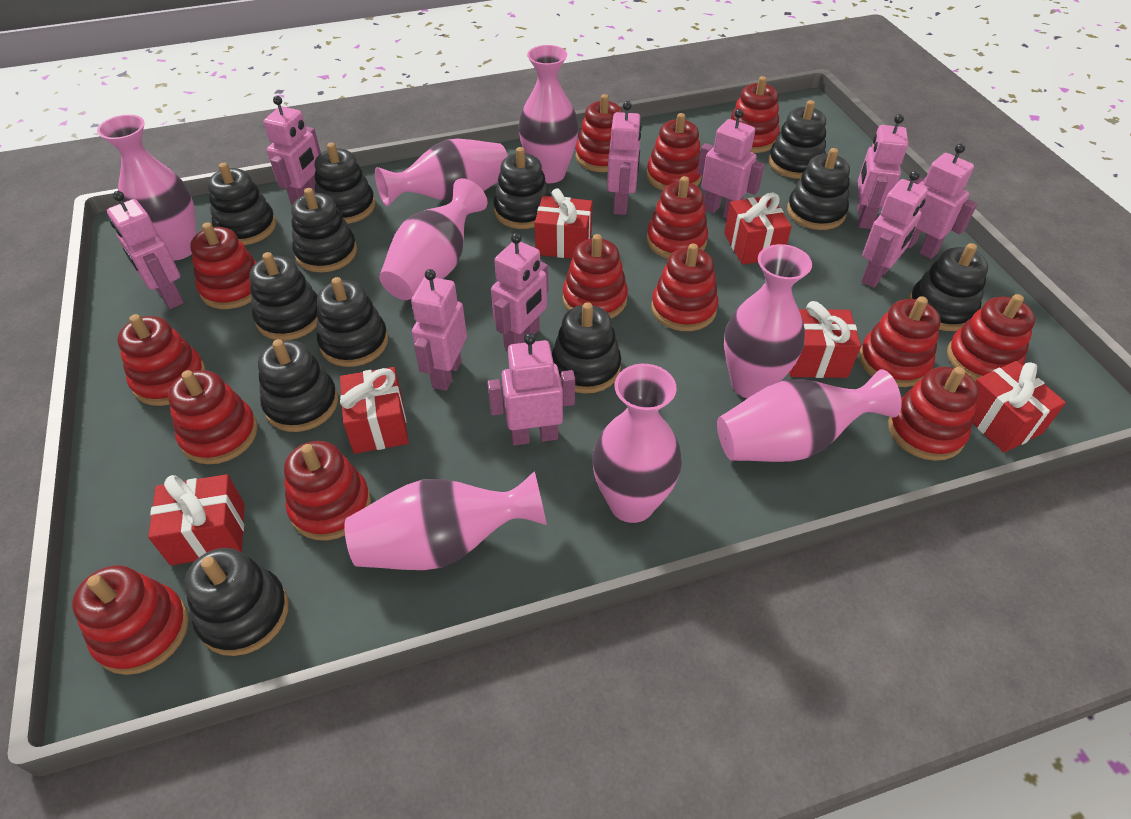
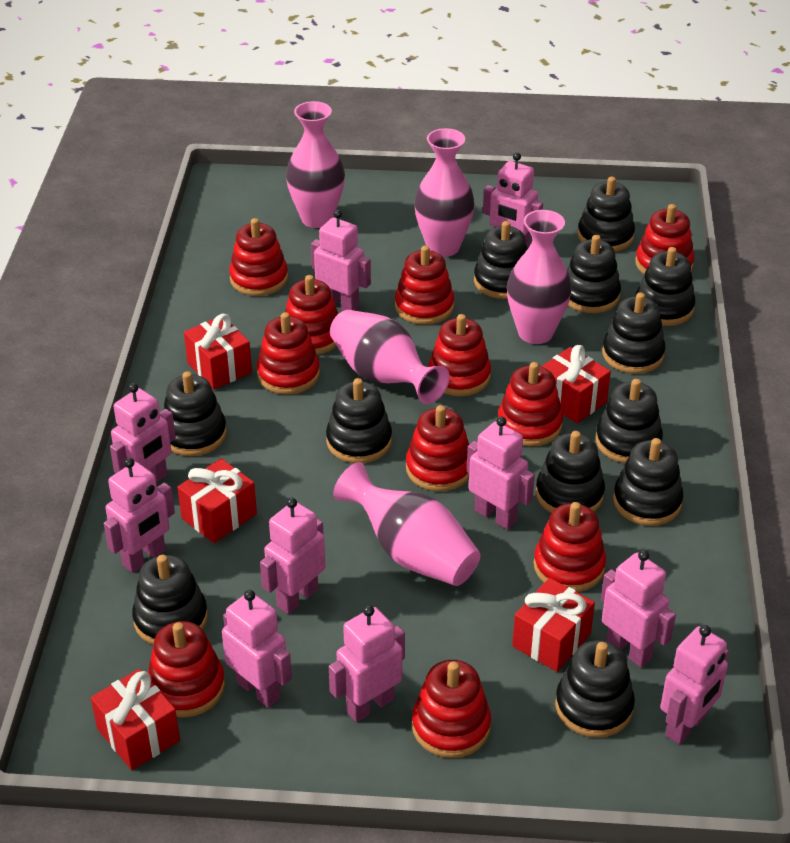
pink vase: [97,115,196,260] [344,471,547,570] [375,139,508,206] [379,178,488,300] [518,45,579,183] [592,364,682,523] [717,369,902,462] [724,244,812,399] = 8 -> [286,101,345,228] [330,310,450,404] [333,462,481,586] [414,128,475,257] [507,210,572,344] = 5
red gift: [148,474,245,565] [340,367,409,454] [535,188,593,258] [724,193,792,265] [789,301,861,378] [973,361,1066,453] = 6 -> [91,669,180,770] [177,458,257,543] [184,314,252,390] [512,578,595,672] [541,345,611,423] = 5
red stacking toy: [72,565,189,675] [117,314,206,406] [168,370,258,464] [190,223,257,309] [284,441,371,540] [563,234,628,319] [575,94,623,172] [646,113,702,190] [647,176,708,259] [651,243,718,331] [730,76,780,153] [859,296,941,387] [888,367,979,461] [947,294,1035,381] = 14 -> [148,621,225,718] [229,218,288,296] [257,312,320,395] [285,275,338,355] [395,245,454,325] [406,405,469,491] [412,660,491,758] [428,314,491,396] [498,362,563,446] [534,502,606,592] [635,204,694,275] = 11

